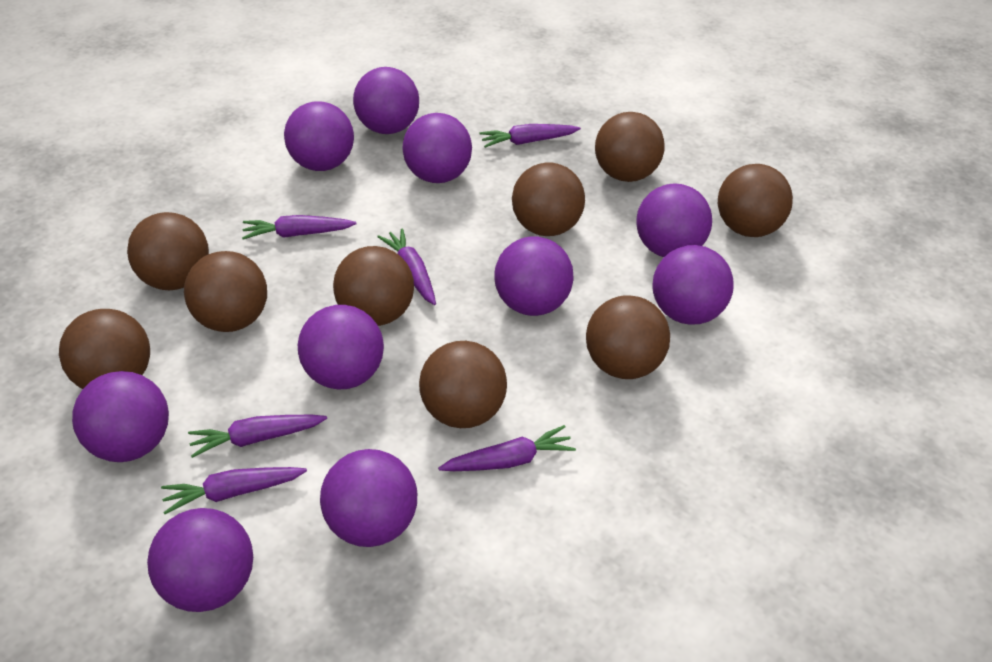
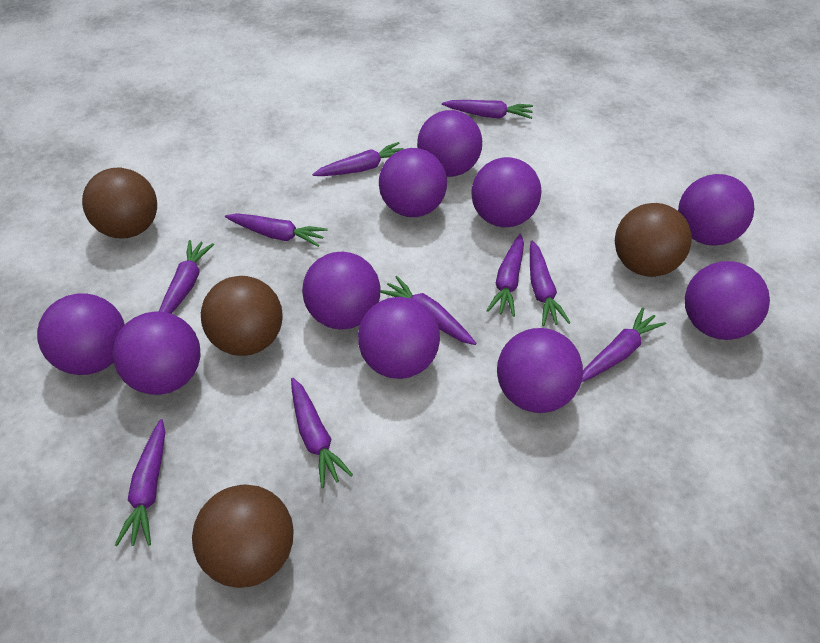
brown ball: [59,309,150,389] [127,212,209,290] [184,251,267,332] [333,246,414,326] [419,341,507,428] [512,162,585,236] [586,295,670,379] [595,112,665,182] [718,164,793,237] = 9 -> [82,168,157,238] [192,484,294,588] [201,276,283,356] [615,203,692,277] = 4
purple carrot: [161,467,307,514] [188,415,327,458] [242,215,357,239] [377,228,436,305] [438,425,576,471] [479,124,581,148] = 6 -> [115,419,165,546] [159,240,214,314] [225,213,327,247] [291,378,353,488] [312,142,404,176] [380,276,476,345] [442,100,533,119] [486,234,524,317] [530,241,571,326] [582,308,666,382] = 10

